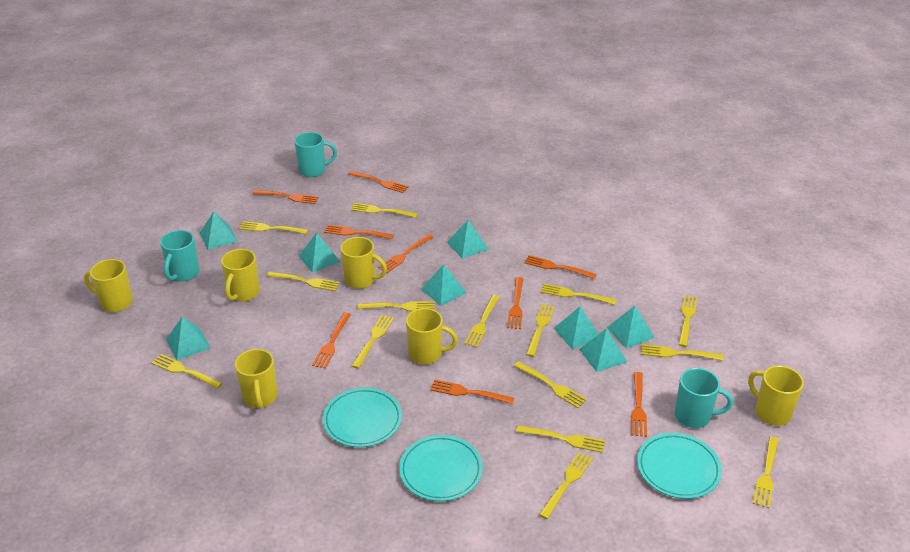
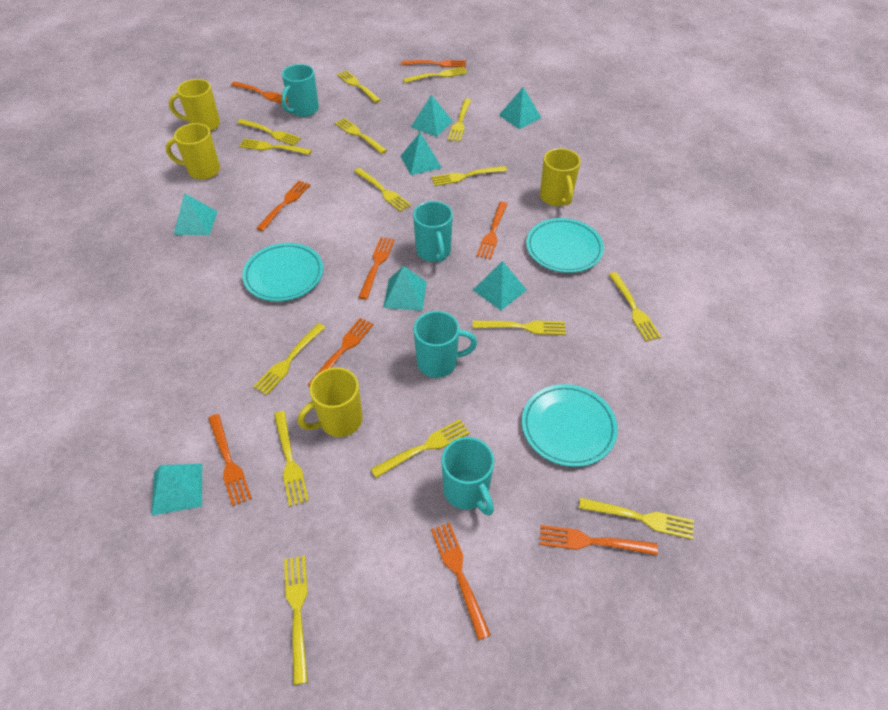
turquoise mug: [160,230,199,282] [294,132,337,177] [675,368,733,428] = 3 -> [281,64,319,117] [413,201,453,263] [414,311,477,378] [441,437,494,516] = 4
turquoise pyramid: [166,317,211,360] [200,211,238,250] [299,233,340,273] [421,264,466,306] [447,220,489,259] [554,306,598,349] [579,328,627,372] [607,306,655,349] = 8 -> [151,464,202,516] [174,193,218,236] [383,266,427,311] [401,133,442,175] [411,95,453,137] [473,261,527,310] [499,87,542,129] = 7
yellow mug: [84,259,133,312] [221,249,260,301] [235,349,278,409] [340,237,387,289] [406,308,458,364] [748,365,804,426] = 6 -> [166,123,220,180] [169,79,220,132] [298,367,363,437] [540,148,581,206] = 4

